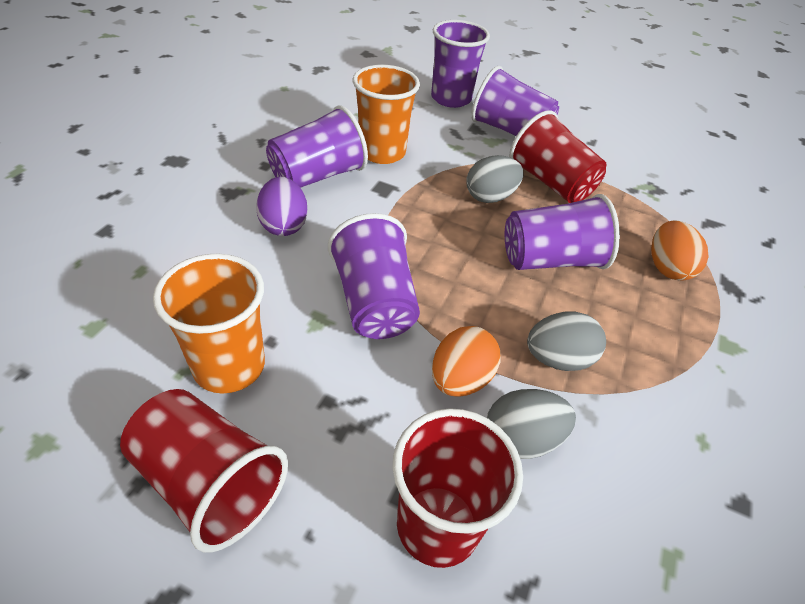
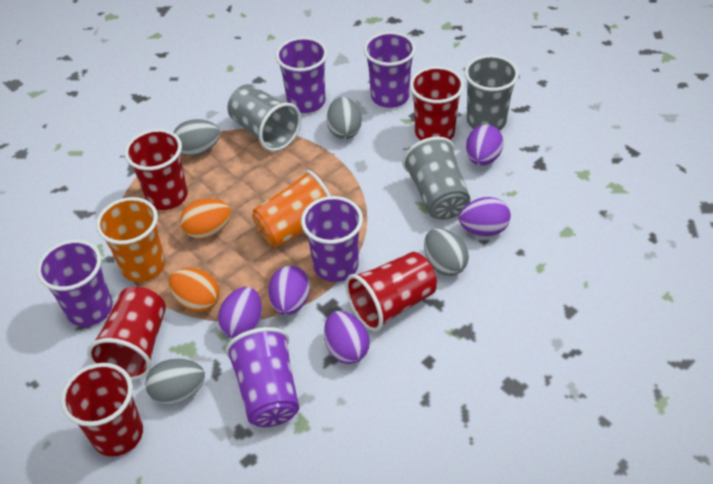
grey cup: none = 0 -> [227,84,301,151] [402,137,470,220] [464,55,519,130] = 3
grey egg: [466,155,524,203] [487,389,576,459] [527,311,606,371] = 3 -> [145,359,205,405] [174,119,220,156] [327,97,362,139] [424,228,469,276] = 4
purple egg: [256,177,308,236] = 1 -> [218,287,262,339] [268,266,310,315] [324,311,370,364] [459,197,511,236] [466,124,503,166] = 5
red cup: [120,389,288,553] [393,408,523,568] [509,110,606,203] = 3 -> [61,363,143,457] [87,287,166,380] [124,129,188,210] [345,252,437,332] [410,66,464,140] = 5

